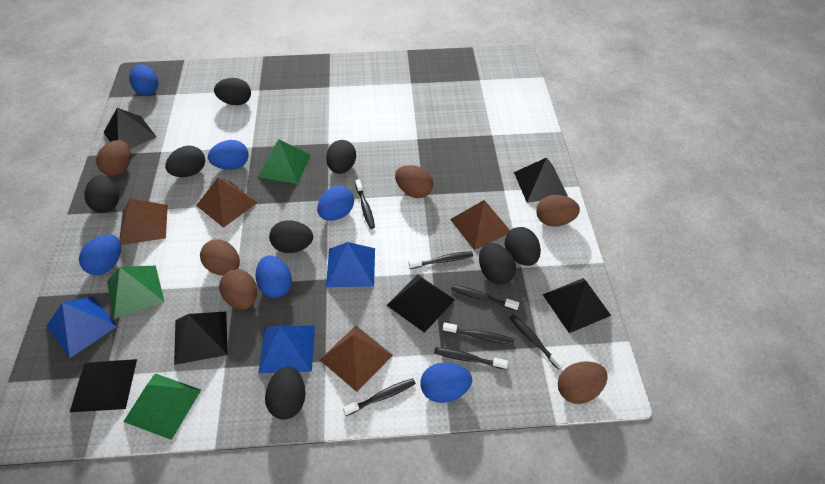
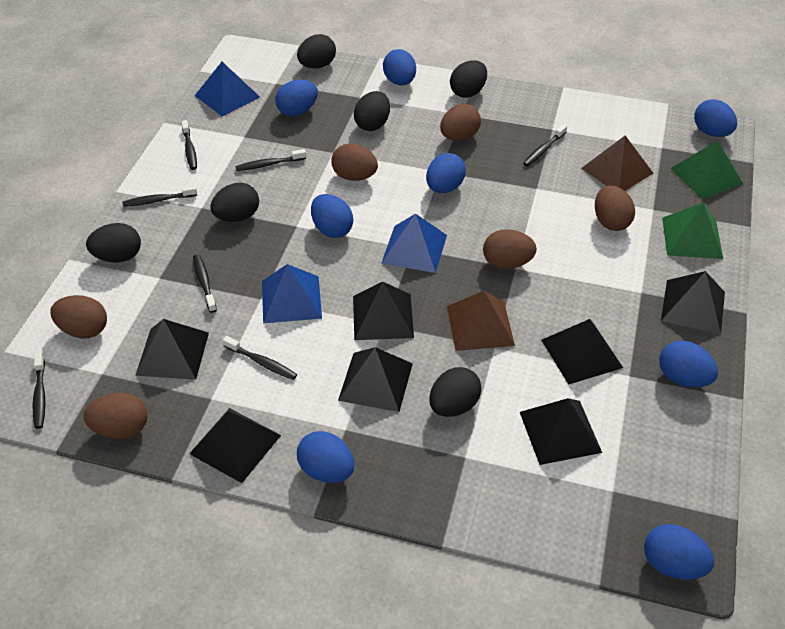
black egg: [84,175,119,213] [165,145,205,177] [214,78,251,105] [265,366,306,419] [269,220,313,253] [326,140,356,174] [479,243,516,284] [504,227,541,266] = 8 -> [86,223,141,263] [210,183,259,222] [297,34,336,68] [354,91,390,131] [429,367,482,417] [450,60,487,98] = 6
black pyramid: [70,359,137,412] [104,108,156,149] [174,311,228,365] [387,274,455,333] [514,157,568,203] [542,278,611,333] = 6 -> [135,319,209,380] [189,408,281,483] [338,347,413,412] [353,282,414,340] [520,398,602,465] [541,319,623,385] [661,271,725,334] = 7
blue egg: [79,234,121,275] [129,64,158,96] [208,140,249,170] [255,255,292,298] [317,186,354,221] [420,363,472,403] = 6 -> [275,80,318,116] [297,431,355,483] [311,194,353,238] [383,49,416,85] [426,153,466,193] [644,524,714,580] [659,341,718,388] [694,99,737,137] = 8
brown pyramid: [119,199,168,245] [196,178,258,228] [320,326,393,392] [450,200,510,250] = 4 -> [447,291,515,351] [581,136,653,191] = 2
green pyramid: [107,266,165,319] [123,373,201,440] [258,139,311,184] = 3 -> [662,202,723,259] [670,141,743,199] = 2

